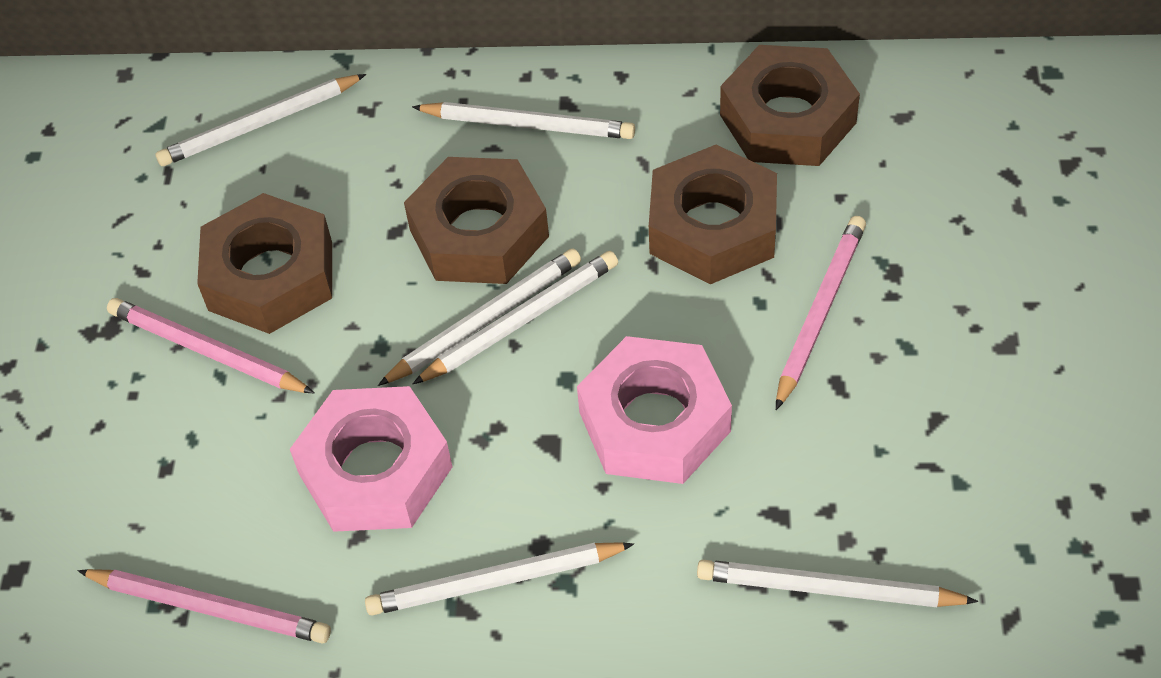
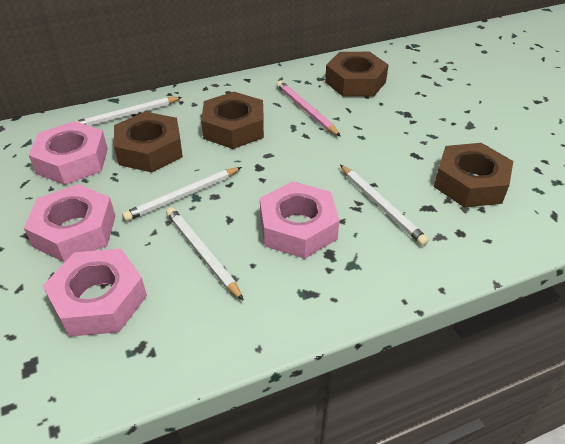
pink nut: [290,386,453,532] [577,336,732,484] = 2 -> [24,184,115,263] [29,121,108,185] [43,249,147,337] [260,181,340,259] = 4
pink pencil: [78,569,331,644] [107,298,314,393] [776,216,866,410] = 3 -> [277,81,341,137] = 1
white pencil: [156,74,366,166] [365,542,634,616] [378,248,581,386] [412,102,635,139] [413,251,618,384] [697,560,978,607] = 6 -> [76,97,182,126] [122,167,242,221] [166,207,244,301] [340,165,429,246] = 4

